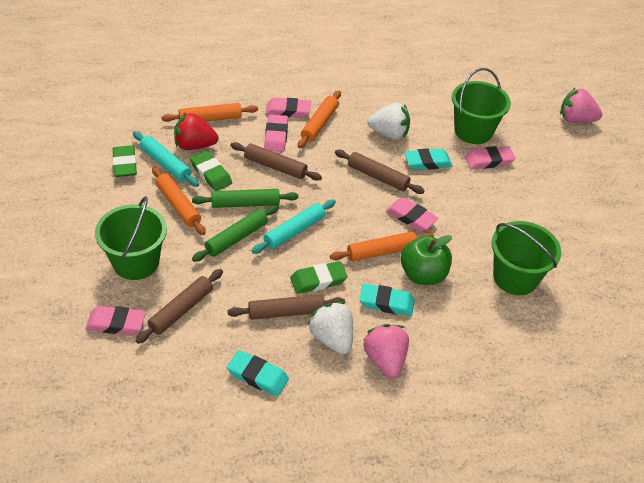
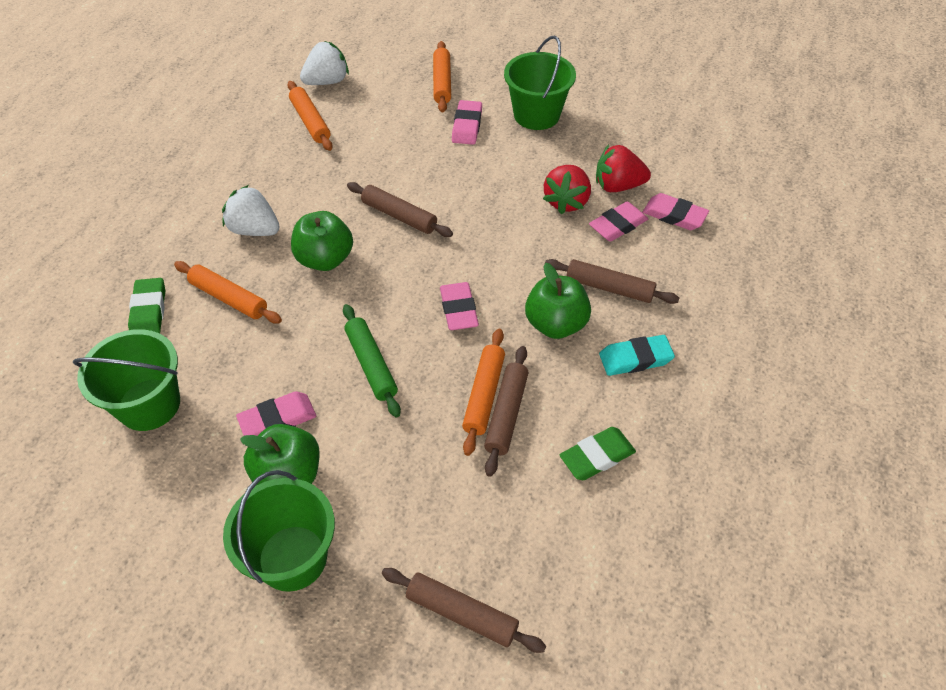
green apple: [401,235,452,285] = 1 -> [240,424,320,486] [291,211,353,271] [525,263,591,339] = 3
green eraser: [113,145,137,177] [190,151,232,191] [290,261,347,294] = 3 -> [128,278,165,333] [560,427,636,480] = 2
green rolling pin: [192,189,298,208] [192,205,279,262] = 2 -> [343,304,401,417] = 1
pink strawberry: [364,324,409,378] [560,87,602,123] = 2 -> none = 0
red strawberry: [174,112,219,150] = 1 -> [543,165,591,214] [596,145,651,192] = 2
turquoise eraser: [227,350,289,396] [359,284,415,316] [404,148,452,170] = 3 -> [599,335,675,376] = 1
turquoise rolling pin: [133,131,199,187] [252,199,336,254] = 2 -> none = 0

